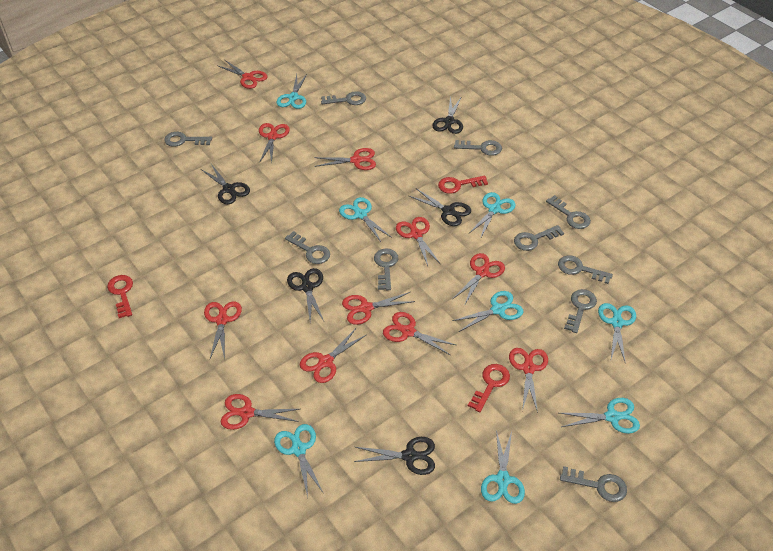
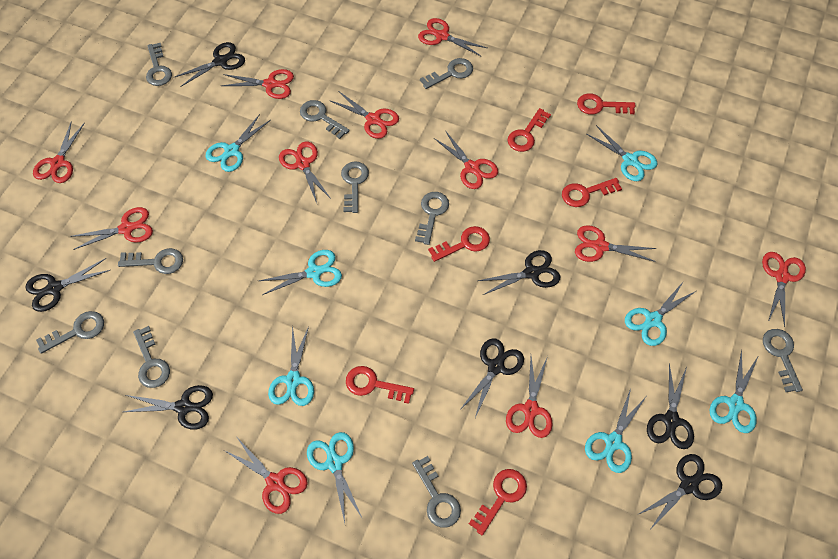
black scissors: [201,164,250,204] [287,268,324,322] [354,437,435,475] [409,188,471,226] [432,96,463,134] = 5 -> [25,258,110,312] [124,385,213,430] [175,42,245,87] [459,338,524,418] [478,250,560,295] [637,454,722,528] [647,363,694,449] = 7
red key: [107,275,133,318] [438,175,488,194] [468,364,510,412] = 3 -> [346,366,414,404] [428,226,490,262] [469,469,527,535] [507,108,551,152] [562,178,622,207] [577,93,635,115] = 6

